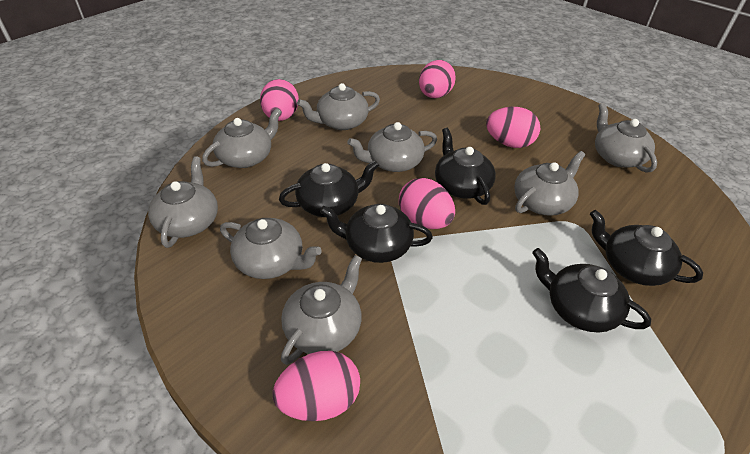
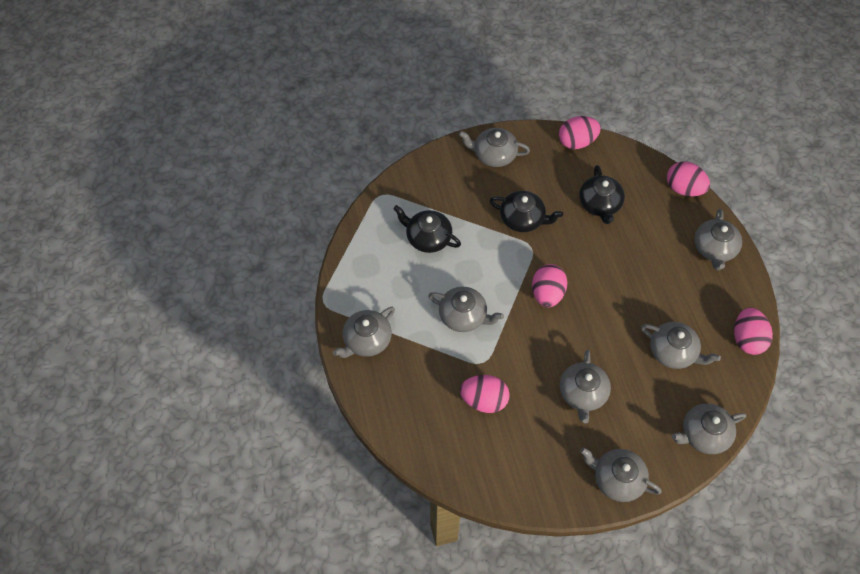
black teapot: [279,160,379,217] [320,204,433,263] [435,128,496,205] [532,248,651,333] [590,210,703,286] = 5 -> [393,205,461,253] [489,191,563,232] [579,165,625,224] = 3

